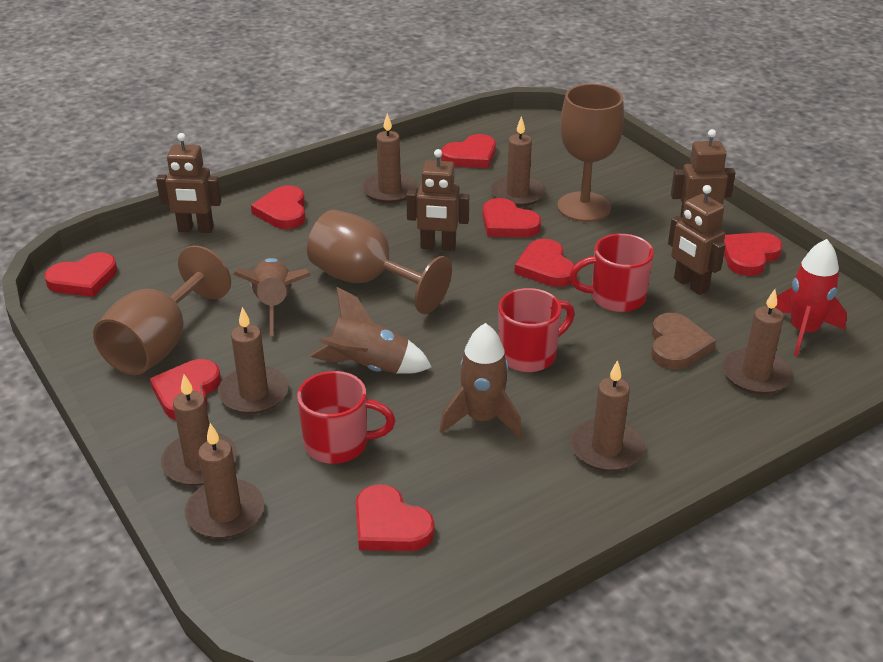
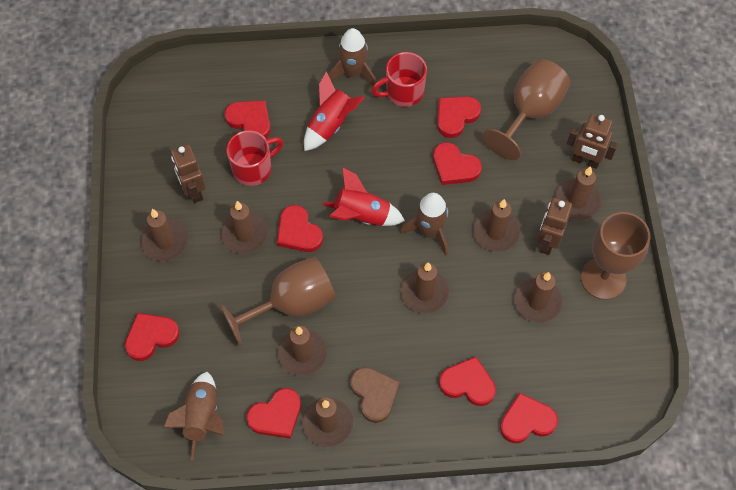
brown candle: [161,374,237,486] [185,423,264,538] [218,307,289,414] [362,113,417,203] [490,116,546,207] [570,360,645,471] [722,289,792,394] = 7 -> [141,209,188,261] [221,201,268,254] [278,326,327,376] [302,397,353,447] [401,262,449,314] [473,199,520,252] [514,272,563,323] [555,166,601,220] = 8
brown robot: [156,133,221,233] [406,149,469,251] [668,185,726,295] [671,129,736,217] = 4 -> [171,144,206,203] [537,198,572,255] [567,114,618,169] = 3
red mug: [297,371,395,464] [498,288,575,372] [569,234,654,312] = 3 -> [227,130,283,186] [371,52,427,107] = 2
red rocket: [775,239,847,356] = 1 -> [304,71,365,151] [322,167,405,226] = 2

